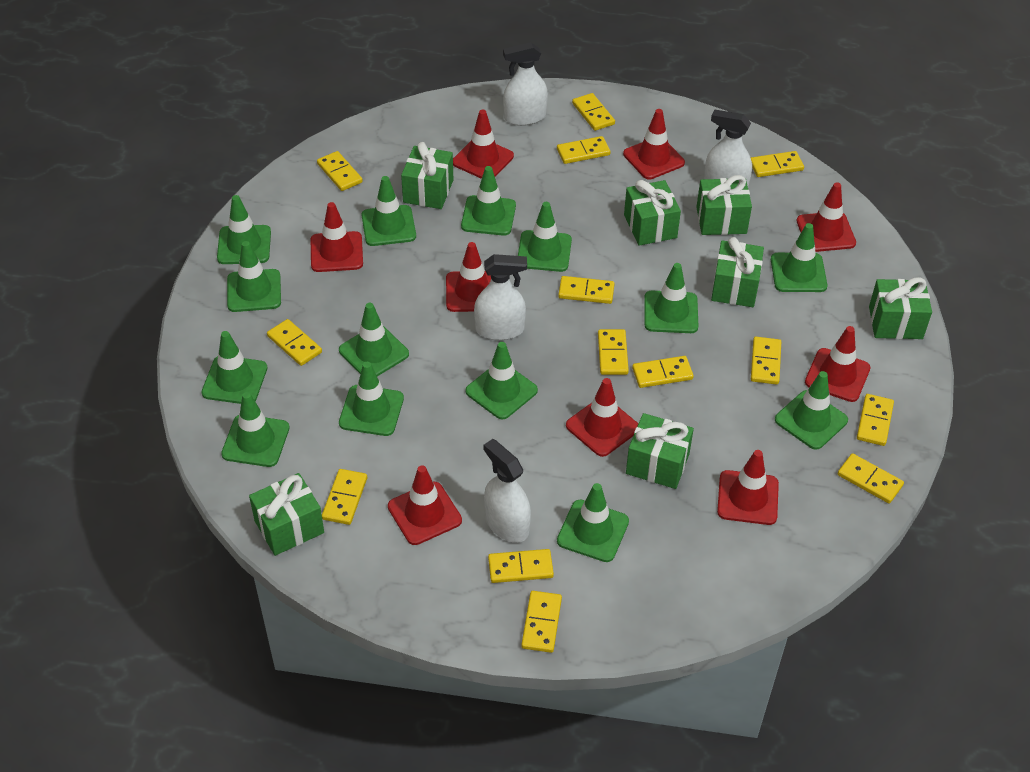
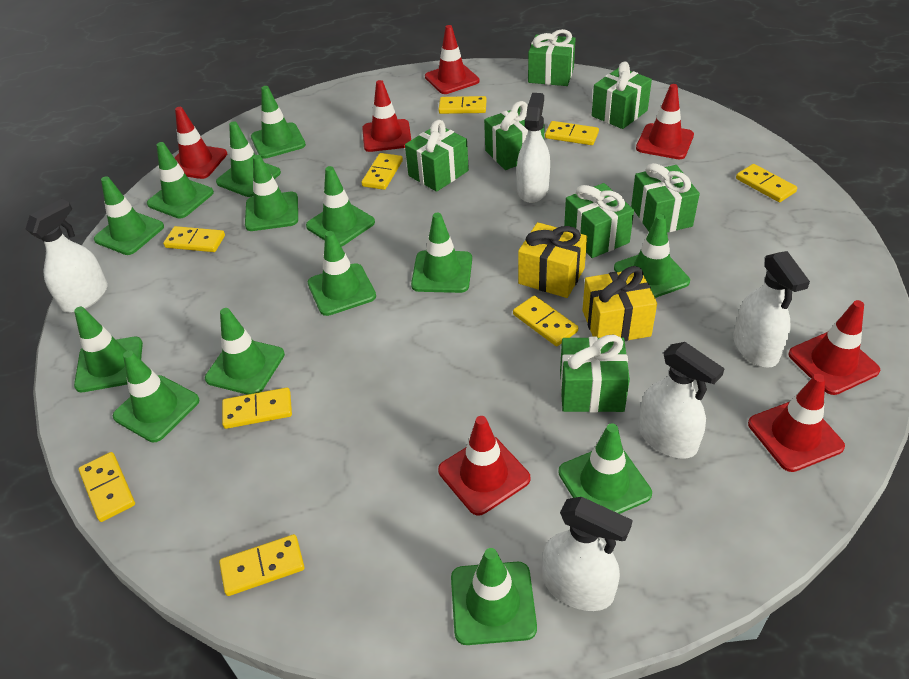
red traffic cone: [311,202,363,272] [388,465,462,545] [446,242,491,312] [453,109,514,179] [566,378,638,457] [623,109,685,179] [717,450,779,525] [797,182,856,252] [805,326,870,402] = 9 -> [175,107,227,179] [362,80,411,152] [425,25,480,94] [438,416,531,516] [636,84,694,159] [748,374,845,472] [788,300,880,395] = 7
white spray bottle: [474,254,527,340] [484,439,531,543] [503,42,548,126] [704,109,752,186] = 4 -> [26,199,108,313] [517,93,550,203] [542,497,633,611] [639,342,725,459] [733,251,810,368] = 5
yellow domino: [267,319,322,366] [317,151,363,191] [322,469,367,525] [488,549,554,583] [521,591,562,653] [557,136,610,164] [558,276,615,304] [572,93,615,131] [598,329,629,375] [632,356,694,388] [751,151,804,177] [751,337,781,385] [837,453,904,503] [857,394,894,446] = 14 -> [79,452,135,522] [163,226,225,252] [219,534,304,596] [222,387,292,429] [361,153,403,190] [438,96,487,114] [513,296,578,346] [545,121,599,145] [736,164,797,202] = 9
yellow gift: none = 0 -> [518,222,587,298] [582,266,657,341] = 2

